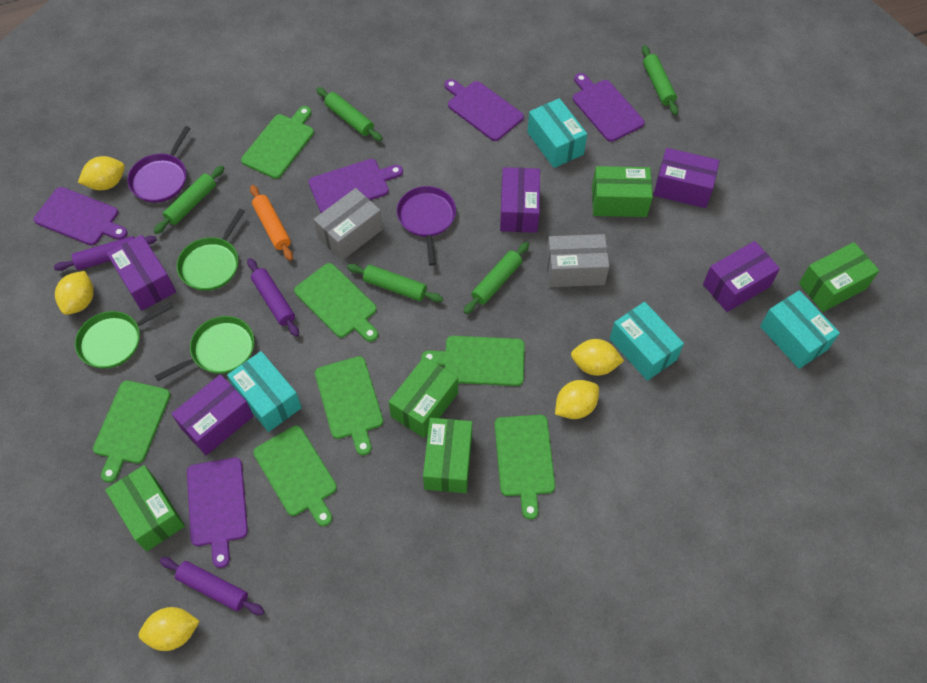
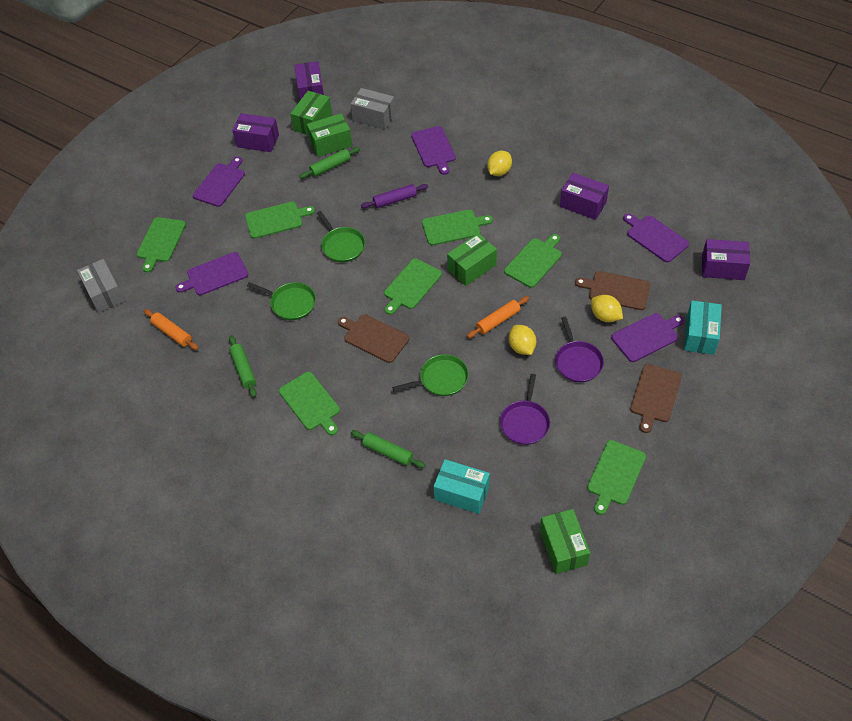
brown cutting board: none = 0 -> [338,314,409,363] [575,271,651,310] [630,364,682,433] = 3
green box: [105,465,185,551] [389,356,458,438] [423,418,472,493] [592,166,653,217] [799,242,879,312] = 5 -> [290,91,332,135] [307,113,352,157] [447,233,497,286] [540,509,590,574] = 4
green rolling pin: [154,165,224,234] [316,87,383,141] [347,264,443,302] [464,242,529,314] [642,45,678,115] = 5 -> [229,335,257,397] [299,147,360,179] [351,430,426,468] = 3
orange rolling pin: [250,185,293,261] = 1 -> [144,309,198,350] [467,296,529,338] = 2
purple box: [107,235,176,311] [171,374,253,455] [500,167,540,233] [653,148,720,208] [703,241,780,312] = 5 -> [232,113,279,152] [294,61,324,100] [560,173,609,220] [702,239,750,280] = 4
purple rolling pin: [54,236,157,271] [159,557,265,615] [247,258,299,337] = 3 -> [361,184,428,209] = 1
turquoise box: [227,351,302,432] [527,98,587,168] [610,302,684,381] [760,290,840,369] = 4 -> [433,459,490,514] [684,300,722,355] = 2
yellow lemon: [55,271,94,315] [78,156,125,190] [139,607,200,651] [555,380,599,419] [571,339,624,376] = 5 -> [487,151,512,176] [509,325,536,355] [591,295,623,322] = 3

